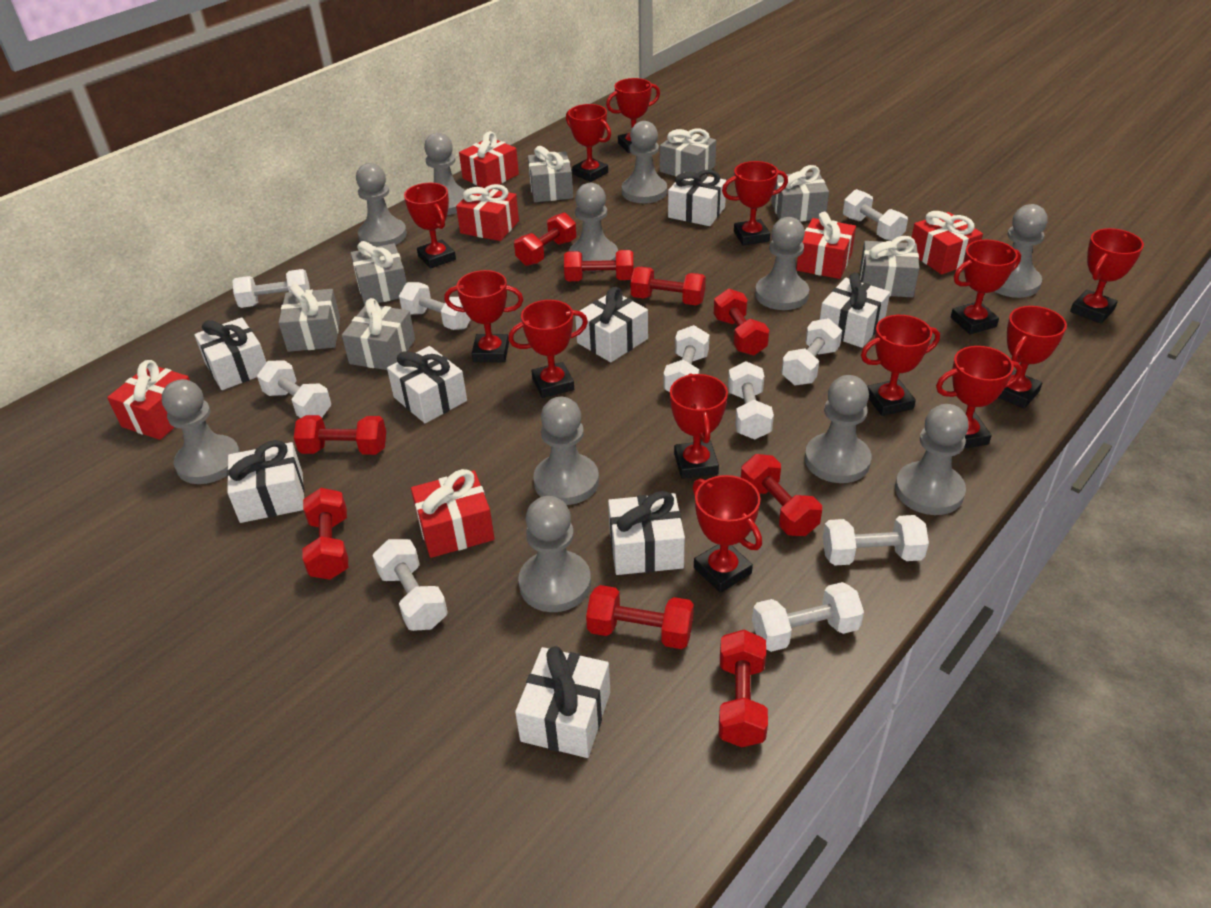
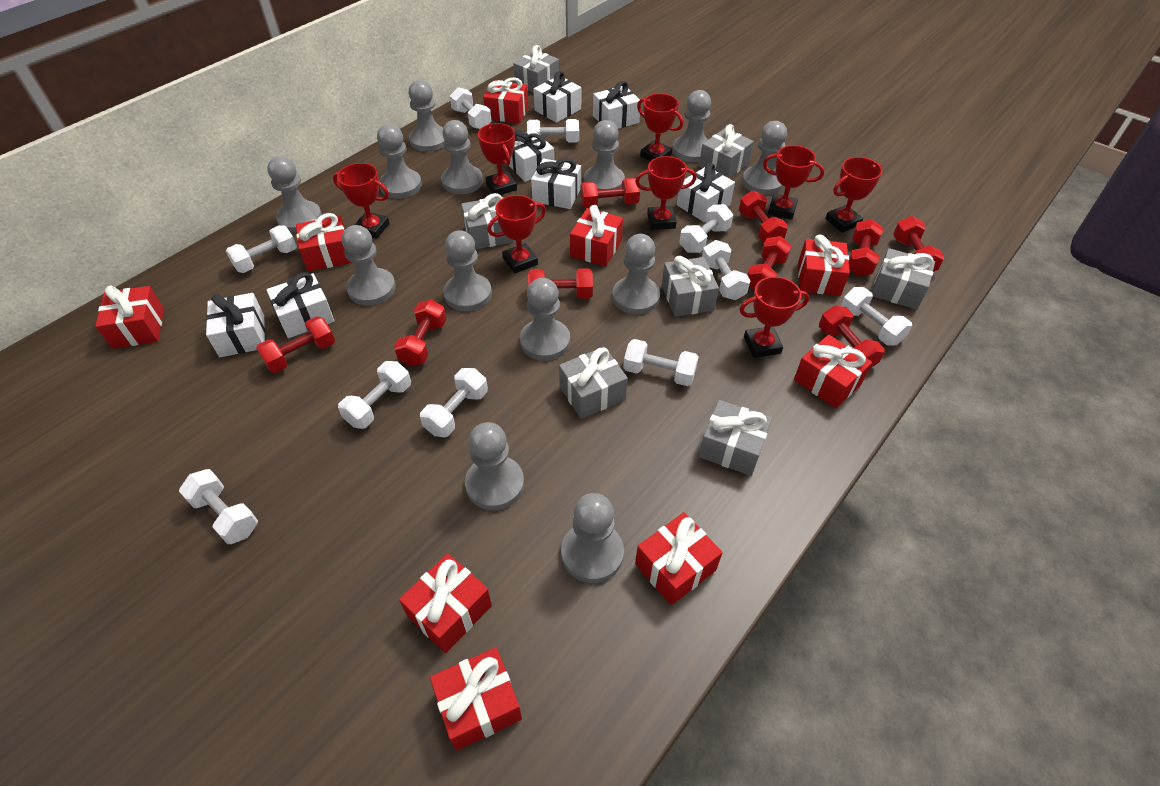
grey pawn: [162,379,240,484] [356,163,407,247] [424,132,465,215] [518,496,591,612] [533,397,599,505] [569,183,618,261] [622,121,667,203] [755,217,809,310] [805,375,872,483] [895,404,969,515] [994,204,1048,298] = 11 -> [267,156,322,233] [342,225,396,306] [377,124,422,199] [408,80,445,152] [441,120,483,194] [443,230,492,311] [465,422,524,510] [520,278,570,361] [561,493,624,583] [584,120,625,190] [612,234,660,315] [673,90,711,162] [742,121,787,195] = 13
red gift: [107,360,190,440] [411,469,495,558] [456,184,519,241] [459,131,519,188] [796,212,856,279] [912,211,983,275] = 6 -> [95,285,164,349] [296,213,352,272] [399,553,492,653] [430,647,522,751] [483,77,529,124] [570,205,623,267] [635,512,723,605] [794,335,872,408] [798,235,850,296] = 9
red trophy: [404,183,456,269] [444,270,523,362] [508,300,588,398] [566,104,611,182] [606,78,660,153] [670,373,728,479] [693,475,762,593] [722,161,788,245] [861,315,940,416] [936,346,1022,448] [951,239,1021,334] [998,306,1067,409] [1070,228,1144,324] = 13 -> [333,163,390,239] [478,123,517,195] [487,195,546,273] [635,156,697,230] [637,93,683,161] [739,277,809,358] [763,145,824,220] [825,157,882,233] = 8
white gift: [194,318,266,390] [227,440,305,523] [387,346,467,423] [515,646,610,758] [575,287,648,362] [608,491,685,575] [668,170,726,226] [820,273,890,348] = 8 -> [206,293,265,357] [266,272,335,338] [508,130,554,182] [531,158,581,209] [533,71,581,123] [593,81,640,129] [677,163,735,222] = 7

